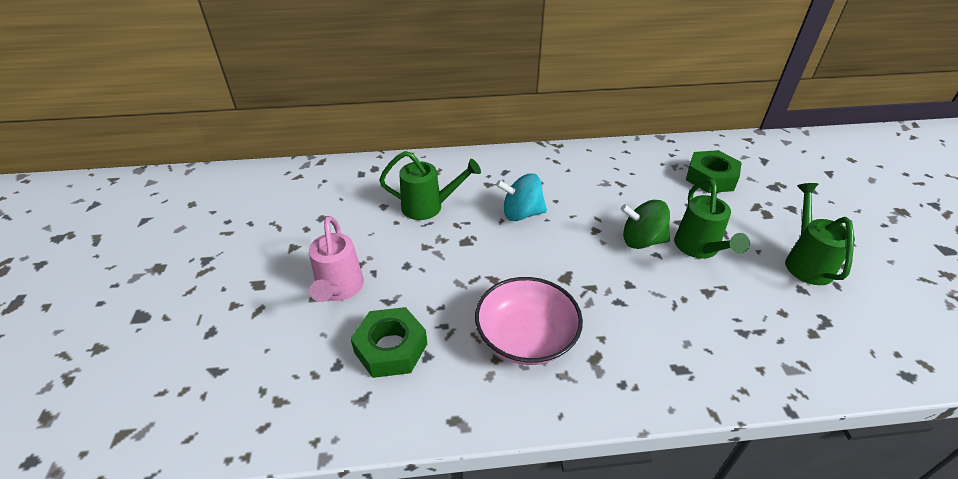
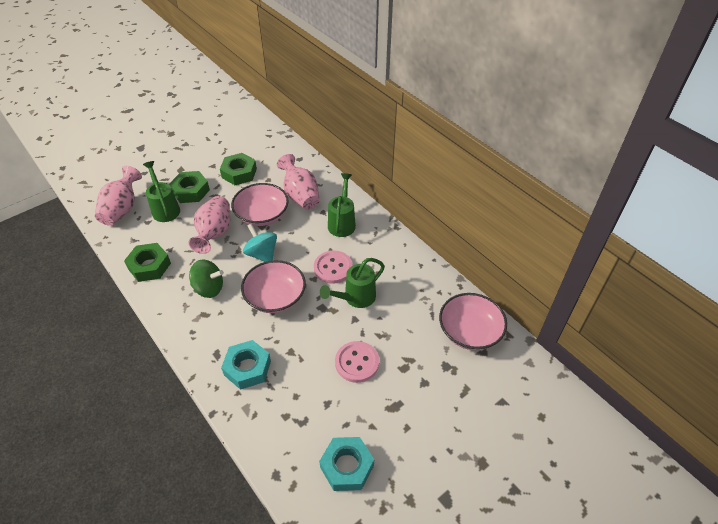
green nut: [350,307,427,378] [686,150,742,193] = 2 -> [124,243,171,282] [169,171,210,203] [220,153,257,185] = 3
pink bowl: [475,277,583,365] = 1 -> [231,183,289,226] [241,260,306,313] [439,293,507,350] = 3
pink button: none = 0 -> [314,250,353,284] [335,341,379,383] = 2
pink vase: none = 0 -> [95,166,142,226] [189,196,230,254] [277,154,320,210] = 3
pink watering can: [309,216,364,302] = 1 -> none = 0
turquoise nut: none = 0 -> [221,340,271,390] [319,437,374,491] = 2

